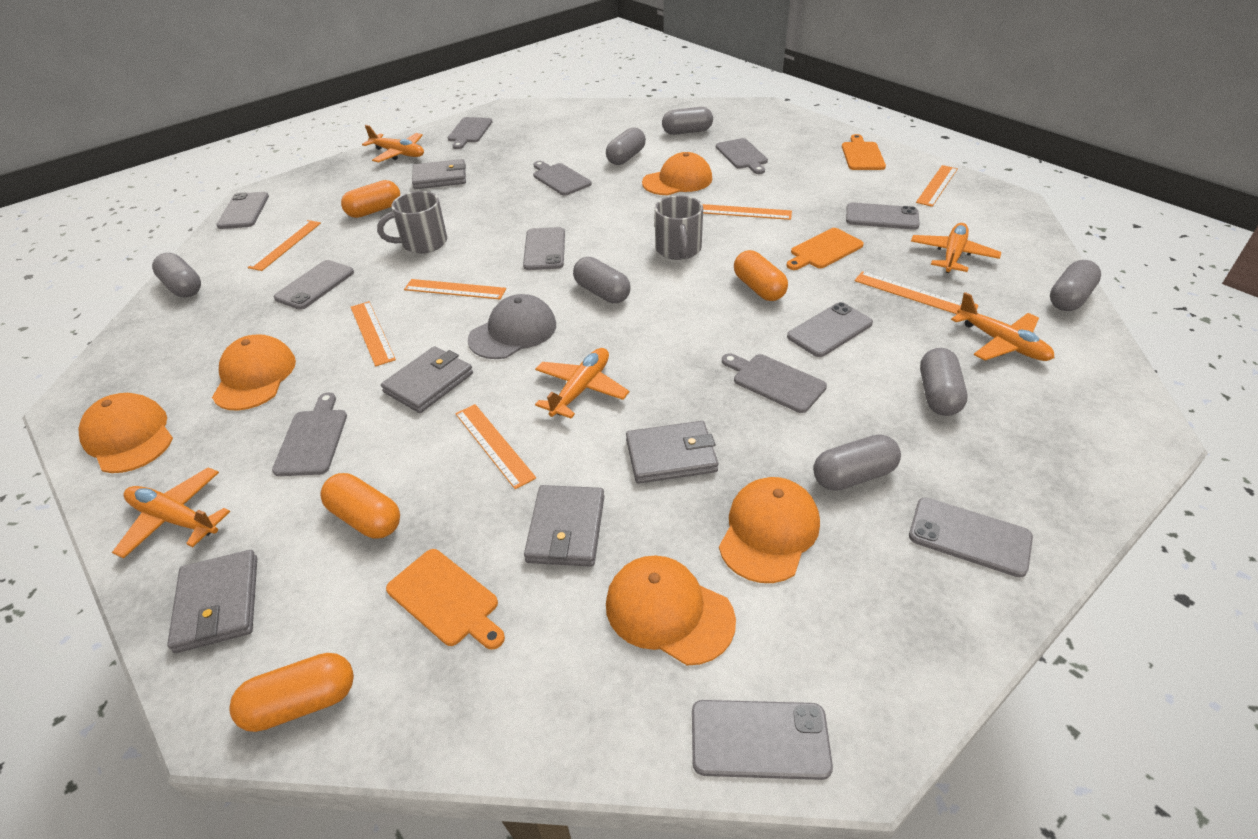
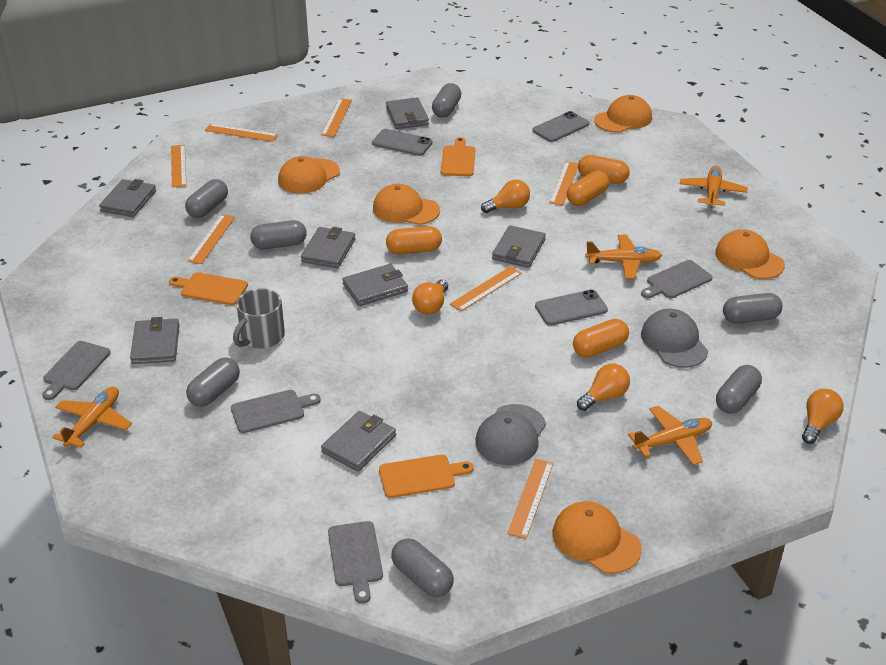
grey cap: [468,294,556,359] = 1 -> [475,404,546,465] [641,309,708,368] = 2
grey cutting board: [272,392,347,476] [448,117,492,149] [533,161,592,195] [716,138,768,174] [722,354,827,413] = 5 -> [42,341,110,400] [231,390,321,433] [328,521,383,604] [641,260,712,298] = 4
grey mug: [377,191,447,254] [655,195,703,260] = 2 -> [233,288,285,348] = 1
grey phone: [216,192,269,229] [274,260,354,310] [523,227,565,270] [692,700,833,780] [787,302,873,357] [846,203,920,230] [909,497,1033,578] = 7 -> [372,129,432,156] [532,111,589,142] [535,289,608,326] = 3
grey wallet: [167,550,257,653] [381,346,473,413] [412,159,466,189] [524,485,604,567] [626,421,718,484] = 5 -> [99,179,156,217] [130,317,180,364] [301,227,355,268] [321,411,396,472] [343,264,408,306] [386,97,429,129] [492,225,546,268] = 7
orange light bulb: none = 0 -> [412,280,448,314] [481,179,530,213] [577,363,630,411] [802,389,843,444] = 4
orange plane: [112,468,230,559] [362,125,424,162] [535,348,629,418] [911,223,1001,273] [951,292,1055,361] = 5 -> [52,387,132,448] [585,235,662,279] [628,406,712,465] [680,166,748,207] = 4

